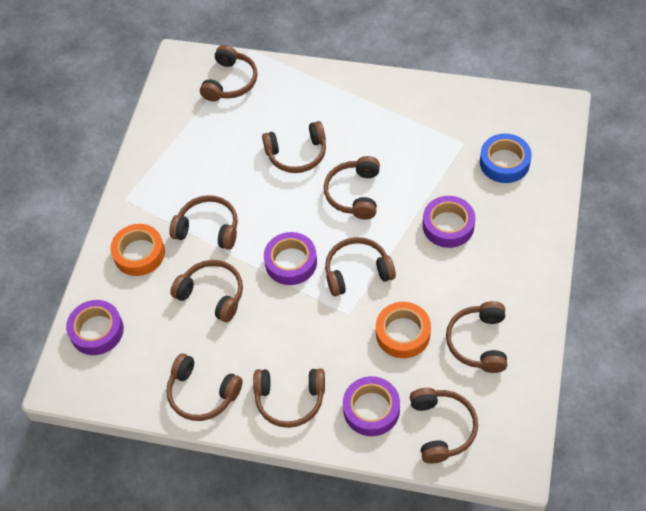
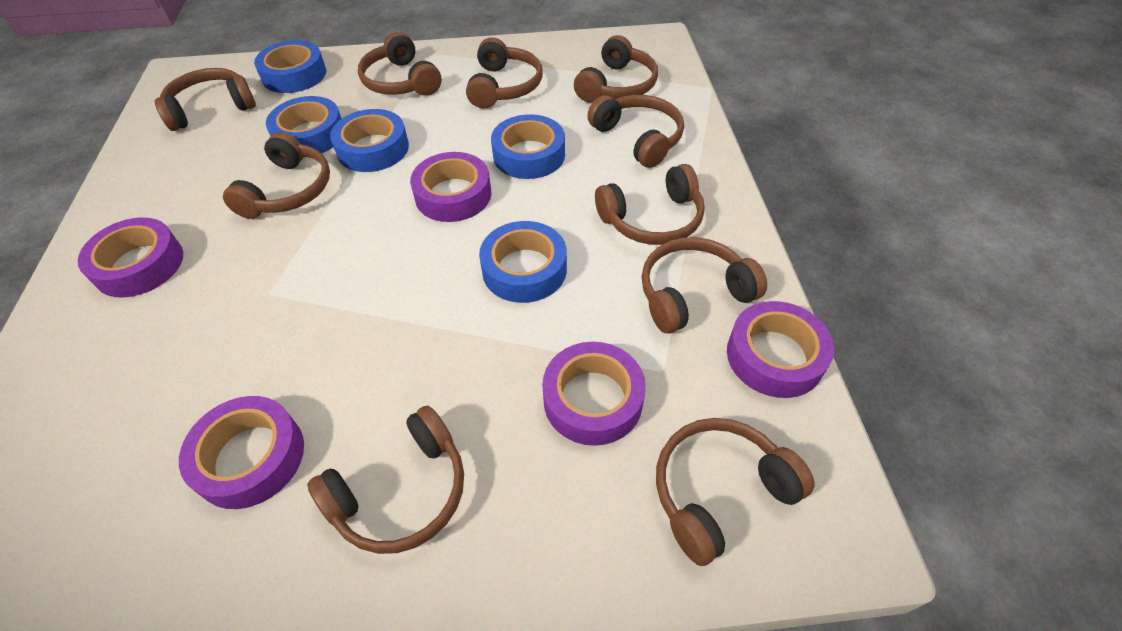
blue tape: [480,134,532,183] = 1 -> [254,40,326,93] [266,96,342,157] [330,109,409,172] [479,221,567,303] [491,114,565,179] = 5
orange tape: [111,224,165,276] [376,302,431,358] = 2 -> none = 0
purple tape: [66,300,124,355] [264,232,317,285] [343,376,400,436] [423,196,475,248] = 4 -> [78,217,183,298] [179,396,304,509] [410,152,491,222] [542,342,646,446] [727,301,834,398] = 5

